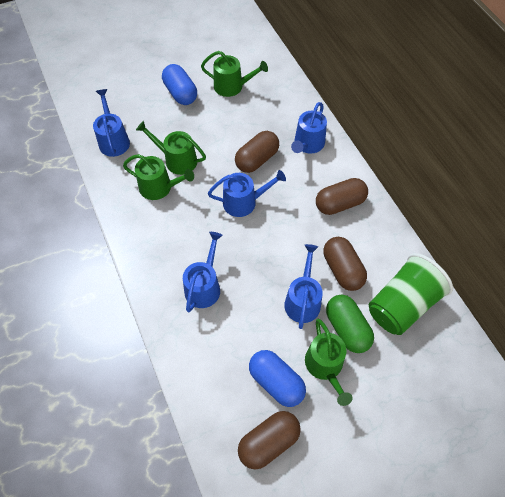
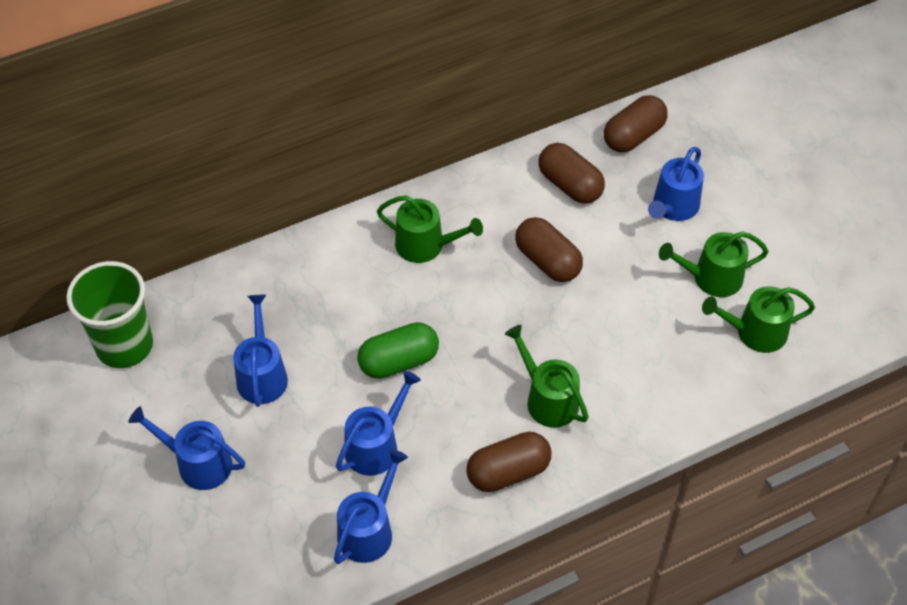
blue capsule: [162,64,197,105] [249,350,306,407] = 2 -> none = 0

